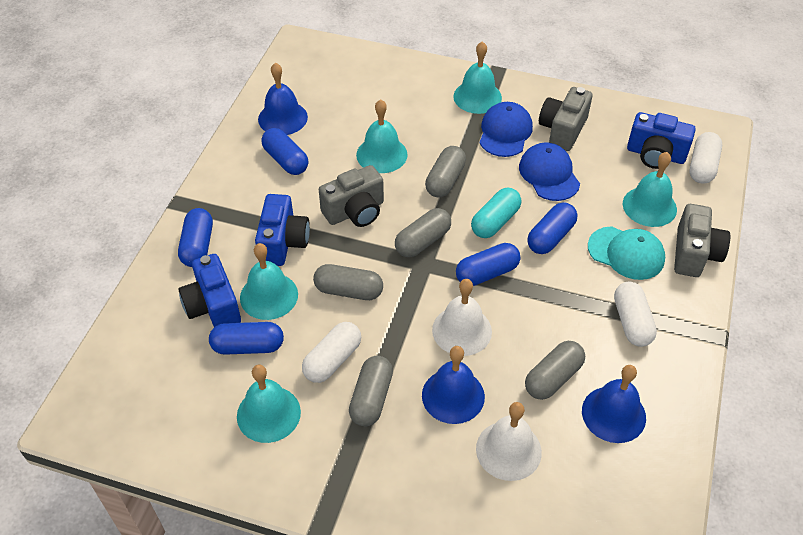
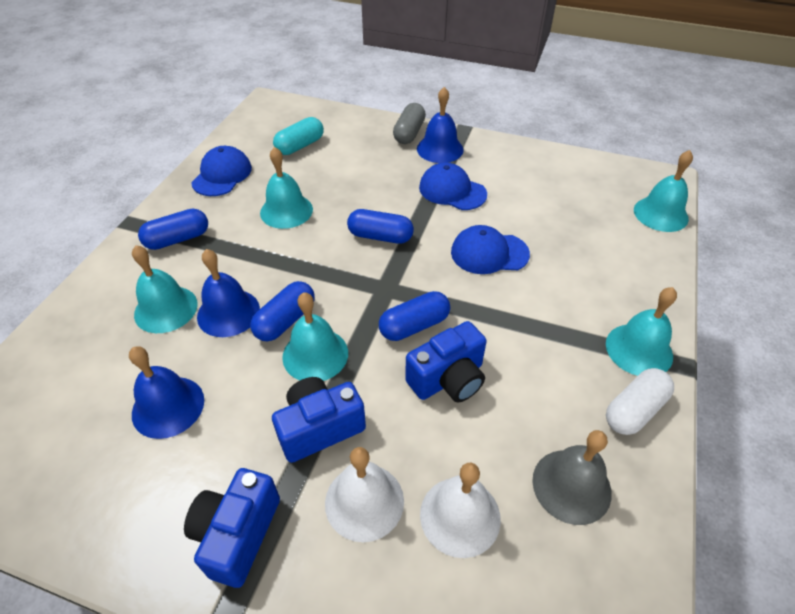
blue cap: [480,102,533,157] [519,142,580,201] = 2 -> [191,146,252,196] [419,162,487,210] [451,225,530,274] = 3
blue capsule: [178,208,213,267] [209,322,284,355] [261,128,308,175] [456,243,520,286] [527,202,577,254] = 5 -> [138,209,208,250] [250,281,315,341] [347,209,414,244] [379,291,450,341] = 4
grey bell: none = 0 -> [532,430,612,525] = 1
grey camera: [319,165,384,227] [539,87,592,151] [674,204,730,277] = 3 -> none = 0
grey capsule: [313,264,383,300] [349,356,393,426] [395,208,451,257] [425,146,466,197] [525,341,585,400] = 5 -> [393,103,426,144] = 1
turquoise cap: [588,226,665,280] = 1 -> none = 0
white capsule: [302,322,361,383] [614,282,657,347] [690,132,722,184] = 3 -> [606,368,674,435] = 1

